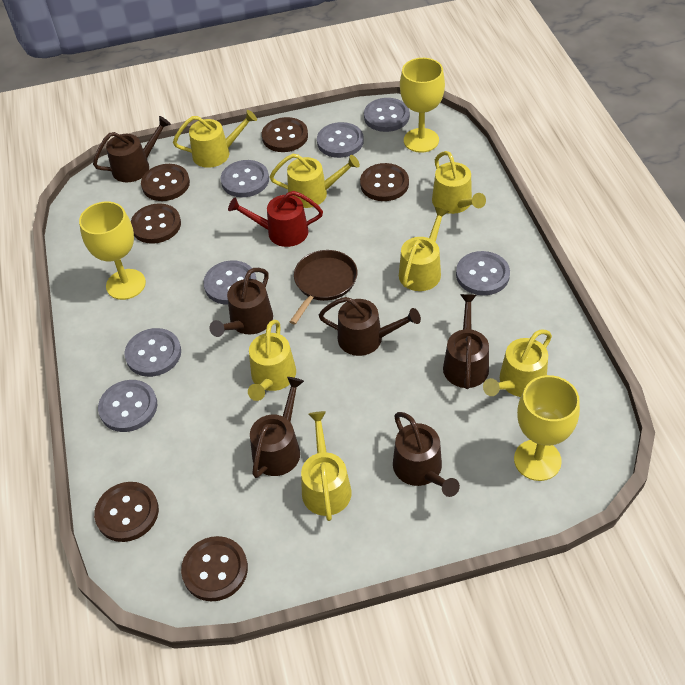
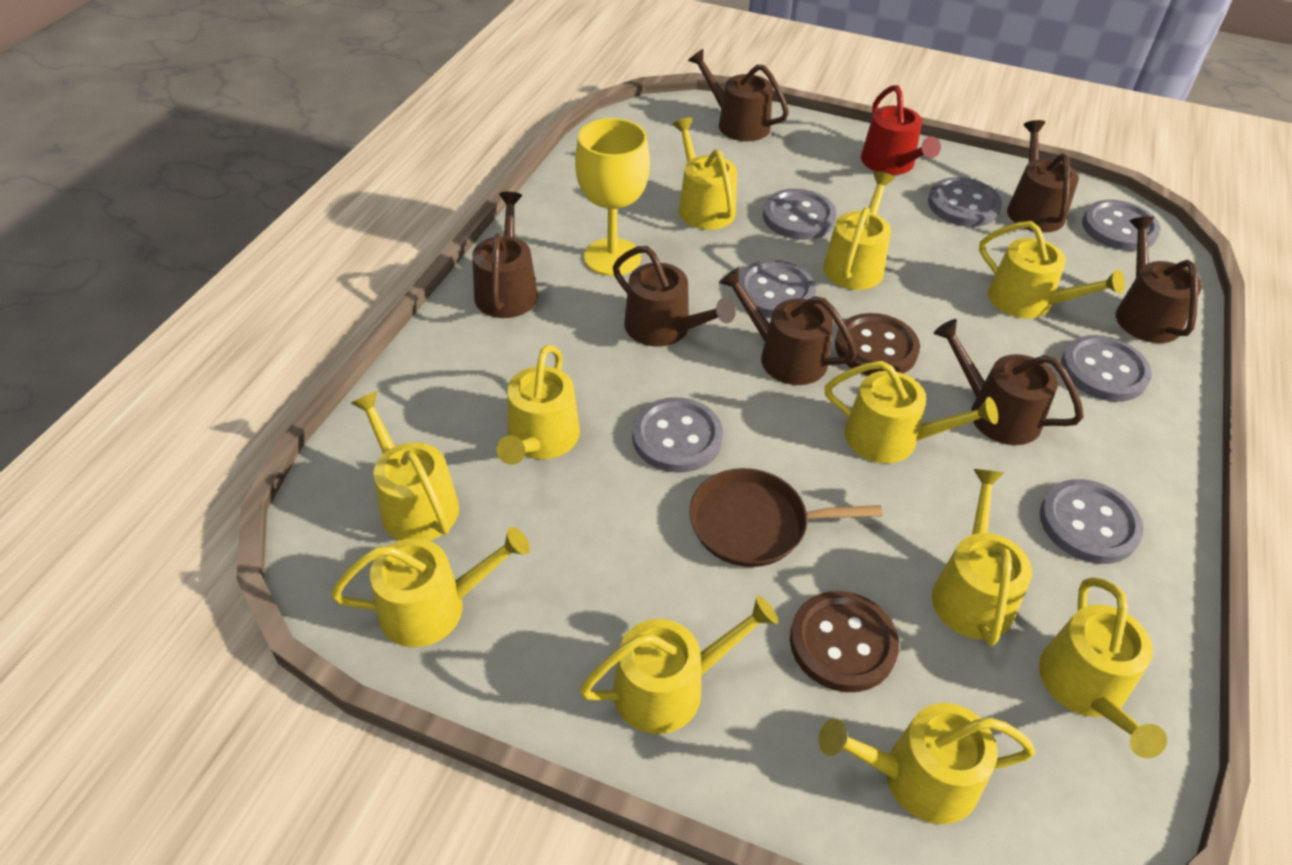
brown button: [94,482,159,542] [131,203,181,244] [141,164,190,201] [181,536,248,601] [262,117,308,152] [360,163,409,201] = 6 -> [790,591,899,692] [835,313,920,376] = 2
brown watering can: [93,116,171,182] [210,268,273,337] [250,377,304,478] [319,297,421,356] [393,412,460,497] [443,294,489,389] = 6 -> [472,192,538,318] [613,246,736,347] [688,49,789,141] [719,268,857,385] [934,319,1084,445] [1007,120,1079,233] [1116,216,1202,343] = 7
yellow goblet: [79,202,146,300] [400,58,445,153] [514,375,580,481] = 3 -> [575,118,650,276] = 1
yellow watering can: [173,110,257,168] [248,320,296,401] [270,154,360,208] [301,411,352,521] [399,207,449,291] [432,151,486,214] [483,330,552,397] = 7 -> [331,527,530,647] [351,391,459,541] [497,345,580,465] [580,596,778,734] [672,118,737,230] [819,703,1035,824] [823,171,895,290] [825,361,998,463] [932,469,1032,646] [979,221,1125,319] [1039,577,1167,758] = 11

